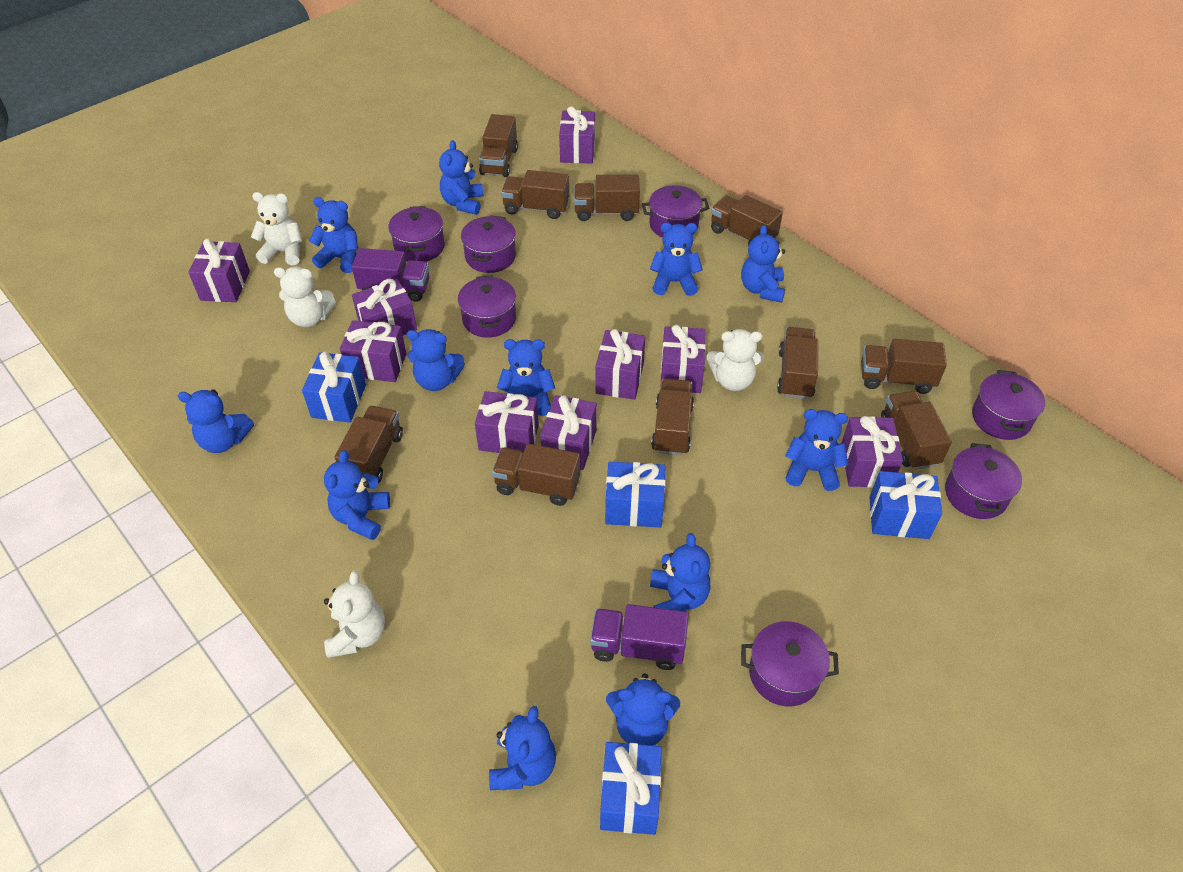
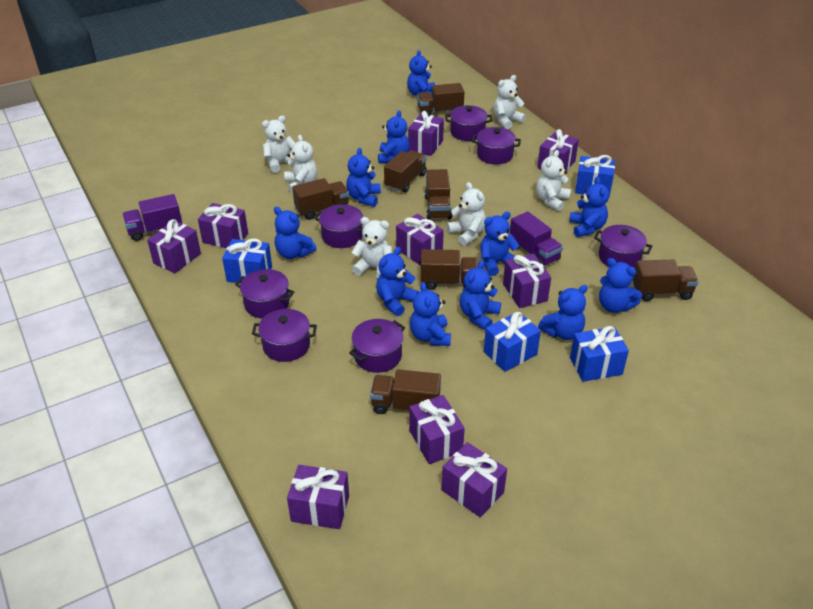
blue teddy bear: [178,389,254,453] [309,197,358,273] [324,450,390,540] [406,329,465,391] [439,140,484,215] [489,706,556,791] [497,339,555,416] [606,673,680,746] [650,222,703,296] [650,533,710,612] [741,225,785,303] [785,409,848,491] = 12 -> [274,207,316,259] [346,148,381,207] [376,247,419,316] [378,110,410,164] [407,50,435,96] [410,282,451,346] [460,260,501,330] [481,212,520,276] [538,285,588,340] [570,176,609,237] [599,258,642,313] = 11
brown truck: [335,406,403,483] [479,114,518,177] [492,443,580,506] [501,170,569,219] [574,174,640,221] [651,378,694,456] [711,195,783,246] [777,327,818,399] [861,339,947,394] [881,391,952,470] = 10 -> [292,178,349,220] [370,369,441,414] [384,150,427,193] [417,83,464,115] [421,249,479,290] [425,169,452,220] [633,260,699,301] = 7
white teddy bear: [251,192,302,265] [274,267,336,327] [324,570,385,658] [707,329,764,391] = 4 -> [262,116,295,173] [284,135,317,194] [351,217,392,279] [447,182,486,246] [494,75,526,129] [536,150,571,211] = 6

